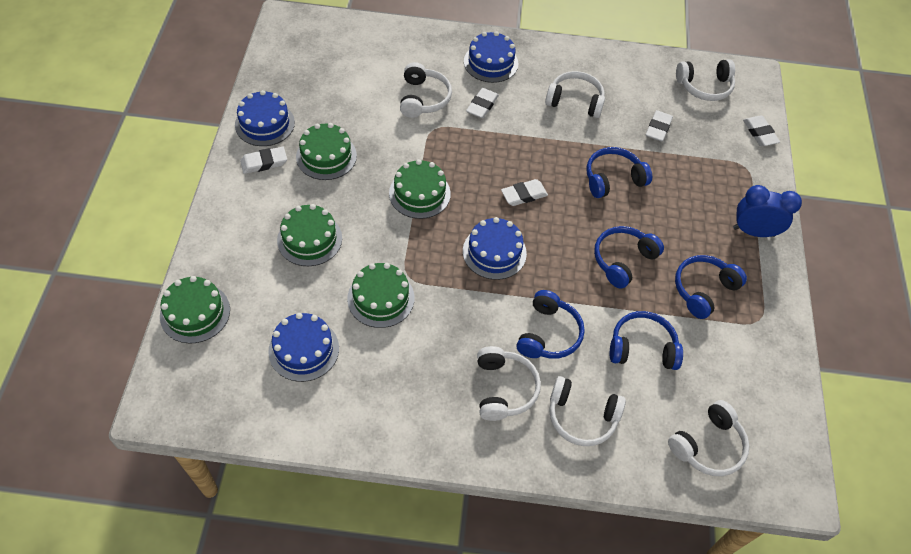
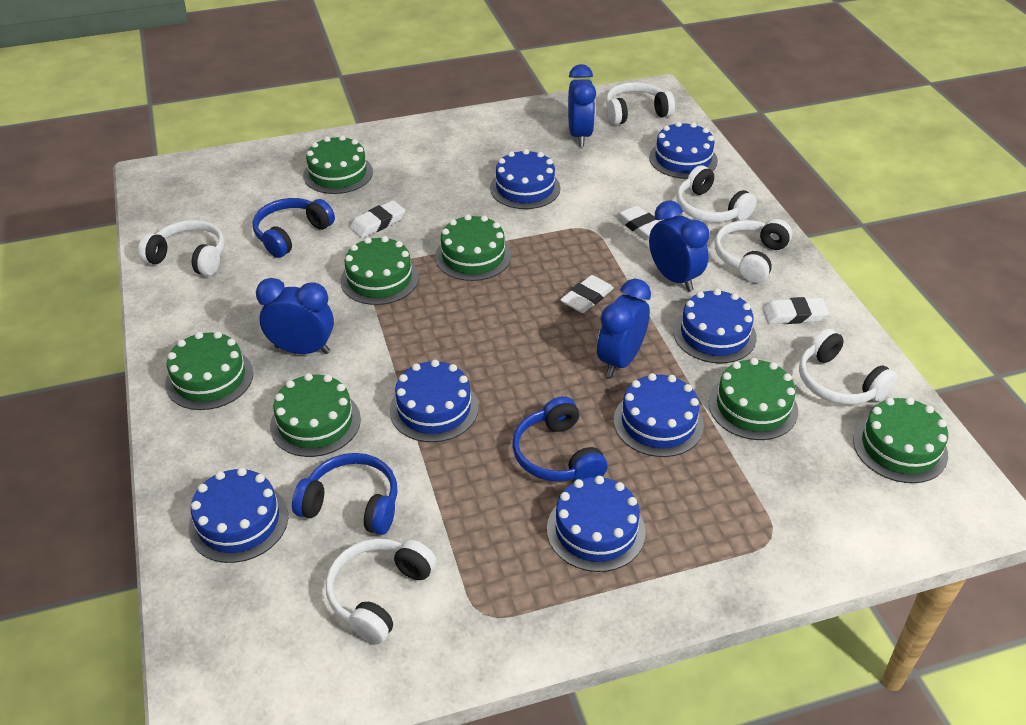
blue cake: [235,90,295,146] [268,313,339,382] [463,217,527,280] [464,31,518,83] = 4 -> [189,468,288,563] [390,360,479,442] [490,149,560,209] [547,476,646,572] [614,373,704,457] [649,121,718,179] [673,289,757,363] = 7
blue clock: [733,185,802,237] = 1 -> [256,278,334,354] [568,64,596,146] [597,279,651,377] [649,200,710,291] = 4
blue headphones: [517,290,585,359] [587,147,652,198] [594,226,664,289] [610,311,683,370] [675,255,747,319] = 5 -> [253,198,335,258] [292,453,398,535] [512,396,608,482] = 3
green cake: [160,276,230,344] [277,204,342,266] [296,123,357,180] [347,263,414,328] [389,159,451,219] = 5 -> [165,331,253,410] [270,373,361,457] [303,135,373,194] [341,236,419,305] [435,214,511,281] [708,358,798,440] [853,397,948,483] = 7
white eraser: [240,147,287,174] [466,88,499,118] [501,179,548,206] [646,110,673,142] [743,116,780,146] = 5 -> [350,200,405,238] [560,275,614,313] [616,205,659,239] [763,297,829,324] = 4

